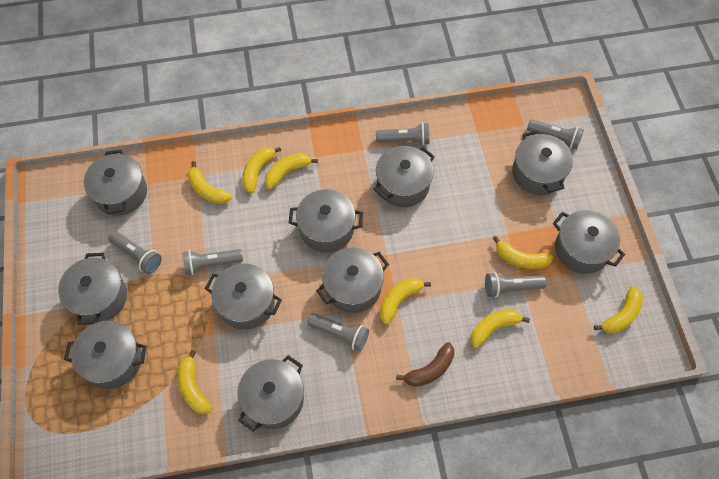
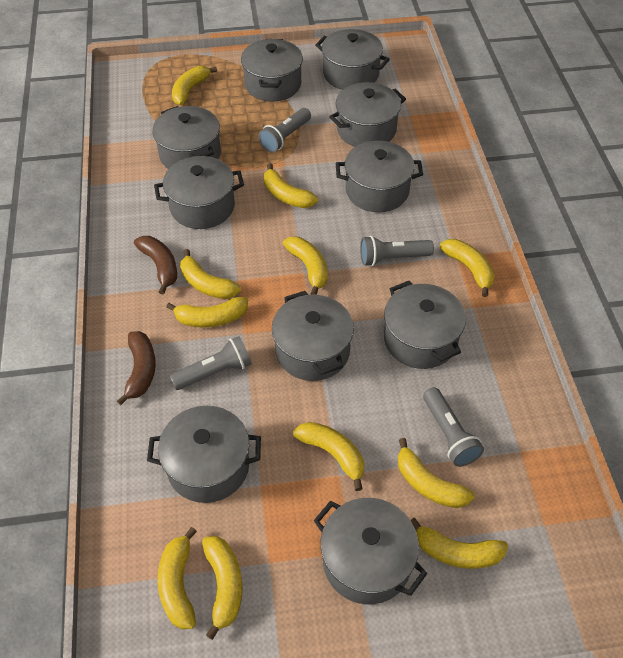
brown banana: [396,342,454,387] = 1 -> [117,331,156,405] [134,236,177,295] = 2
grey flashlight: [109,231,162,274] [183,249,243,275] [308,313,369,351] [376,122,430,145] [485,272,547,298] [527,119,584,150] = 6 -> [170,336,252,390] [258,108,311,153] [360,236,434,266] [423,387,484,467] = 4
yellow banana: [178,350,212,414] [188,161,232,204] [242,147,281,193] [265,153,318,190] [379,278,431,324] [470,309,530,348] [493,236,553,269] [594,286,643,334] = 8 -> [158,527,197,629] [166,297,248,327] [172,66,217,105] [180,249,241,299] [202,536,242,640] [264,163,318,208] [283,236,327,295] [293,422,364,491] [398,438,475,508] [411,518,508,569] [439,239,495,297] = 11

